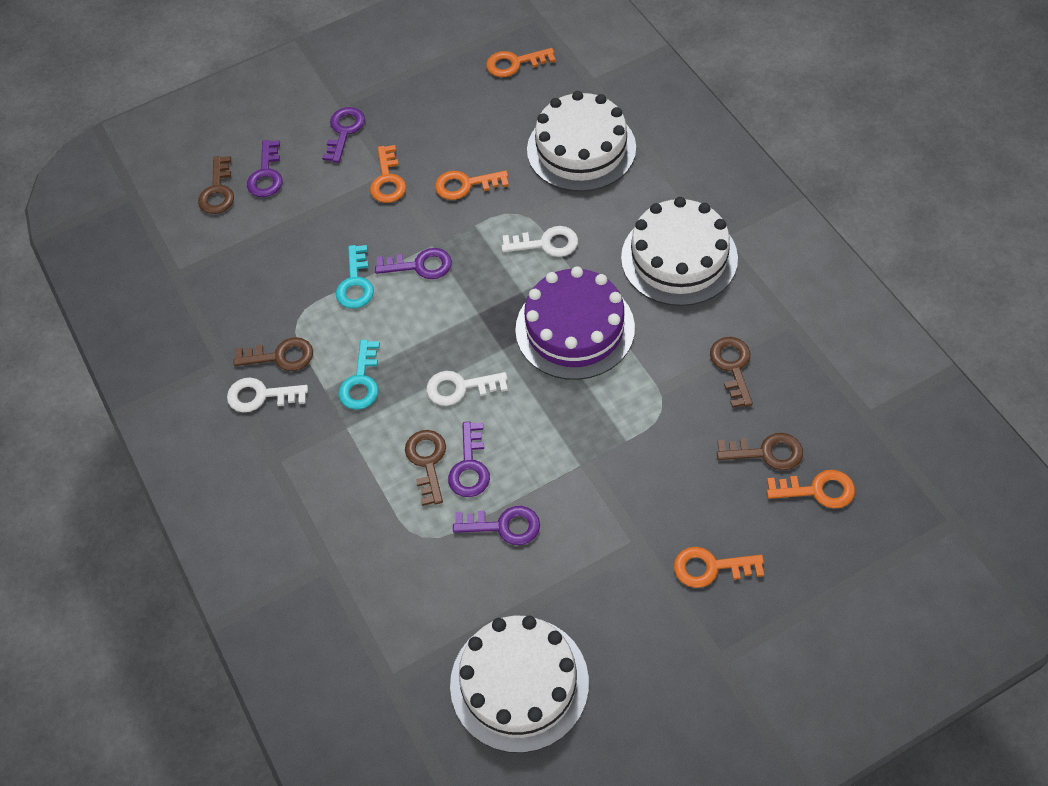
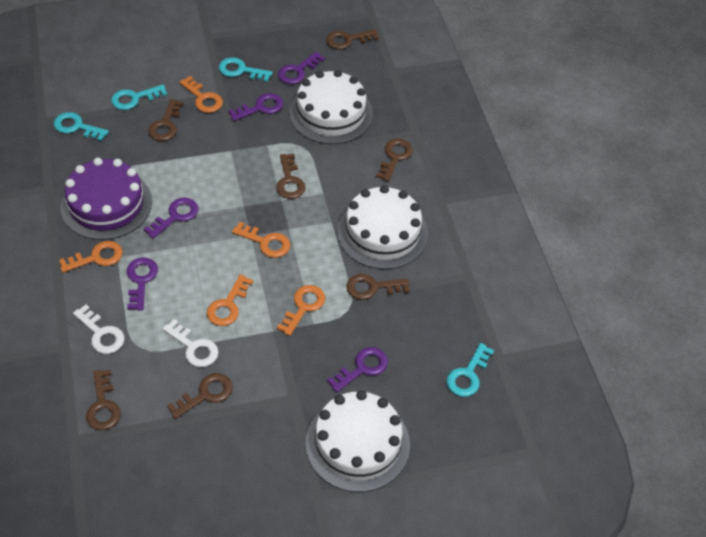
brown key: [198,156,234,214] [234,337,313,371] [405,430,446,506] [710,337,753,408] [717,433,803,470] = 5 -> [86,369,121,430] [148,99,183,141] [167,373,233,419] [276,154,306,199] [326,30,379,49] [347,274,409,300] [376,139,413,182] = 7
turquoise key: [336,245,374,309] [338,340,380,410] = 2 -> [54,112,109,141] [111,84,167,110] [219,57,273,82] [447,343,494,397] = 4
white key: [227,378,308,412] [427,371,508,406] [502,226,578,257] = 3 -> [73,305,124,354] [163,319,219,367] = 2

